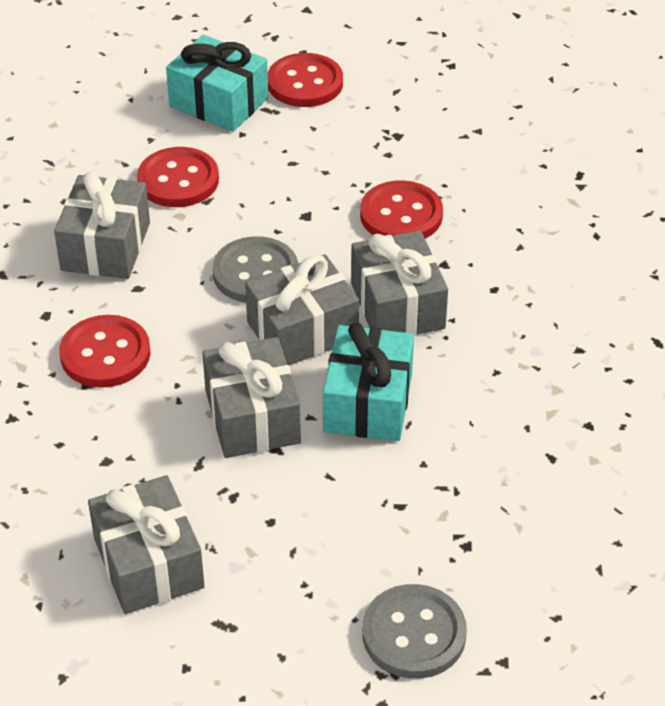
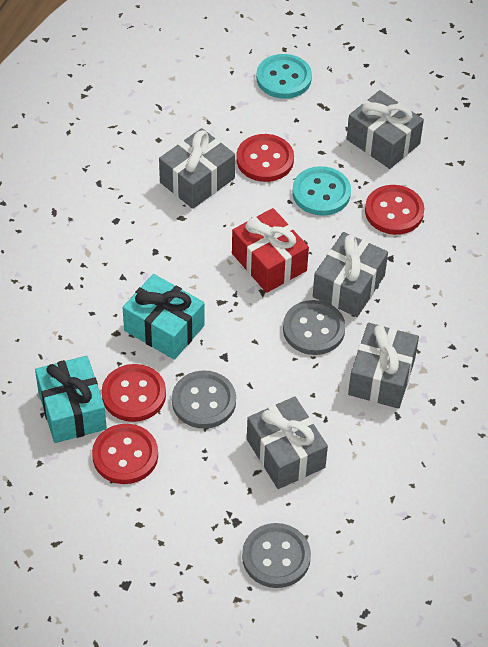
grey button: [212,236,298,303] [362,584,467,679] = 2 -> [172,370,236,429] [242,523,311,588] [283,300,345,355] = 3
red gift: none = 0 -> [232,208,309,293] = 1
turquoise button: none = 0 -> [256,54,312,99] [292,166,351,216] = 2

